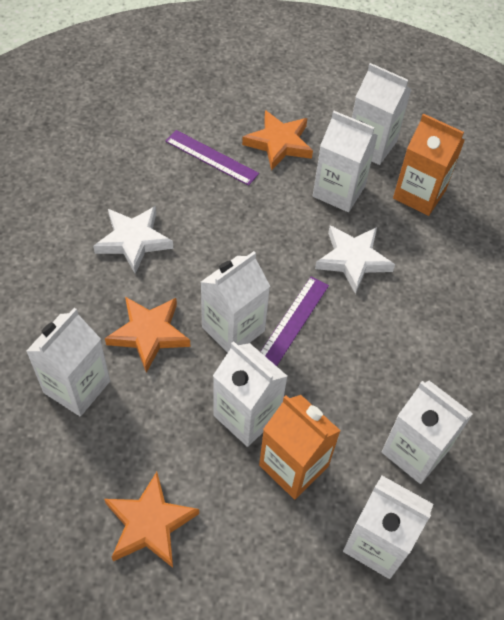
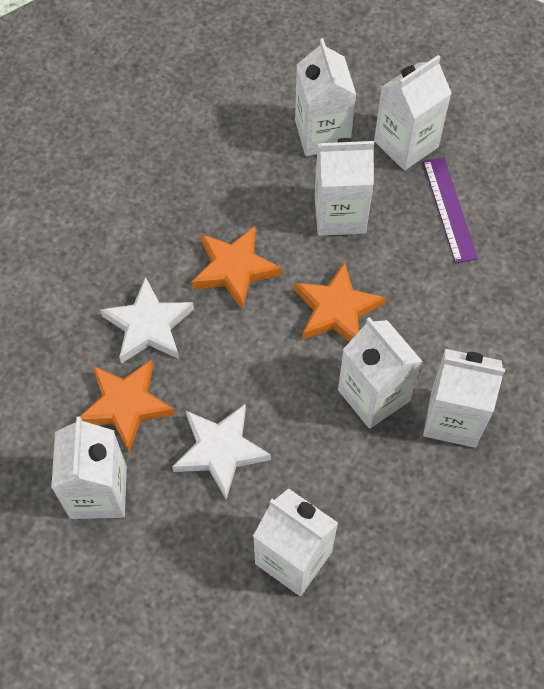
orange carton: [259,395,341,499] [393,114,465,216] = 2 -> none = 0
purple ruler: [165,130,259,186] [260,276,329,366] = 2 -> [423,157,478,263] = 1

